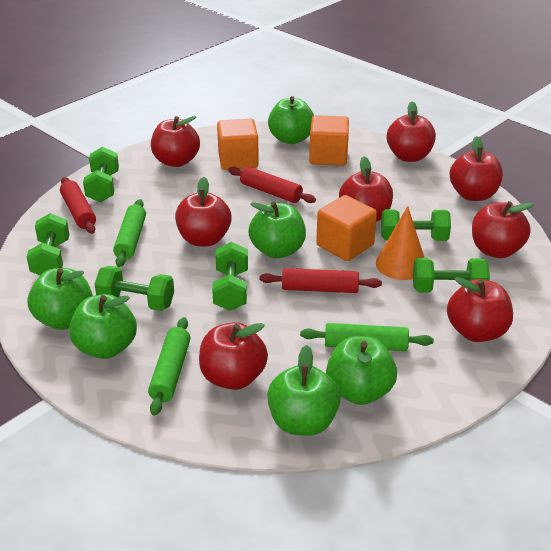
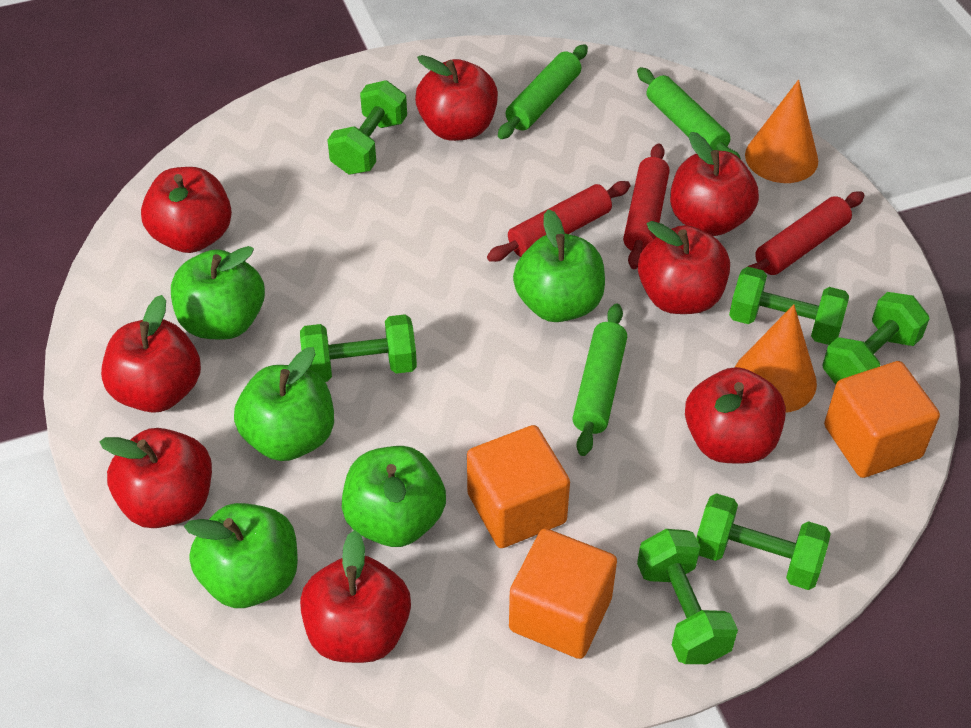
green apple: [28,268,93,330] [69,294,137,359] [248,201,306,259] [267,345,341,436] [268,96,314,144] [326,336,397,405] = 6 -> [171,246,265,339] [184,503,298,608] [234,347,334,461] [342,446,446,547] [513,209,605,322] = 5
orange cone: [376,206,424,280] = 1 -> [735,304,817,413] [745,80,818,183] = 2

